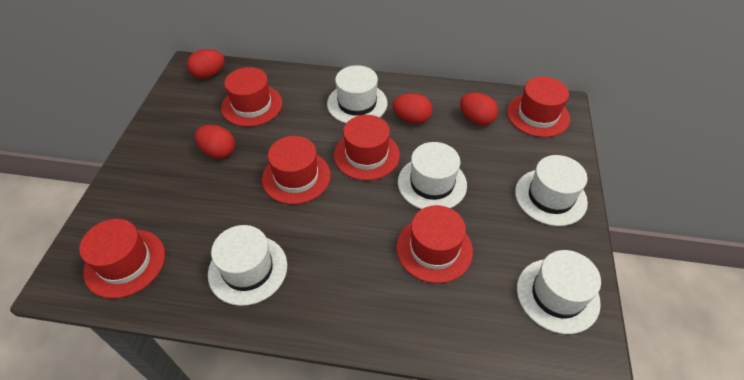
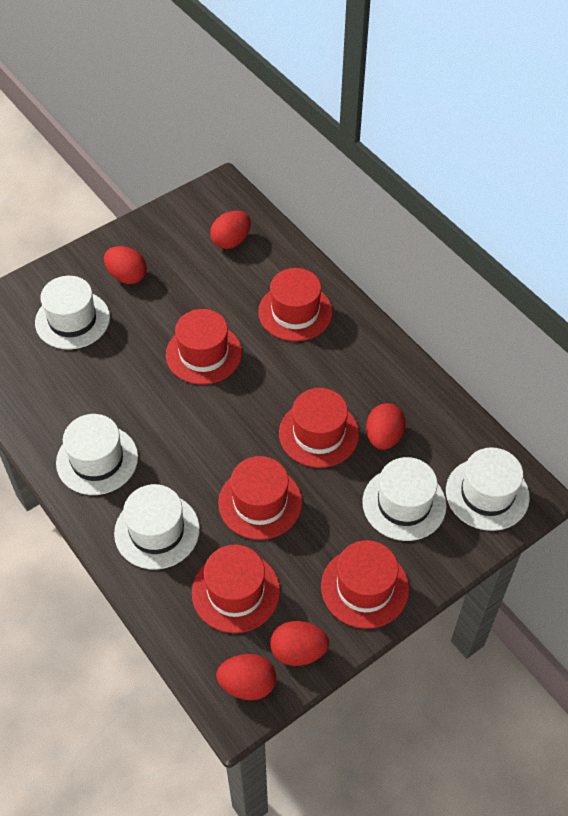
red egg: [187,49,225,79] [195,125,235,159] [392,93,433,124] [460,92,498,126] = 4 -> [104,246,147,284] [210,211,251,249] [216,654,276,700] [270,621,329,666] [366,403,406,450] = 5

